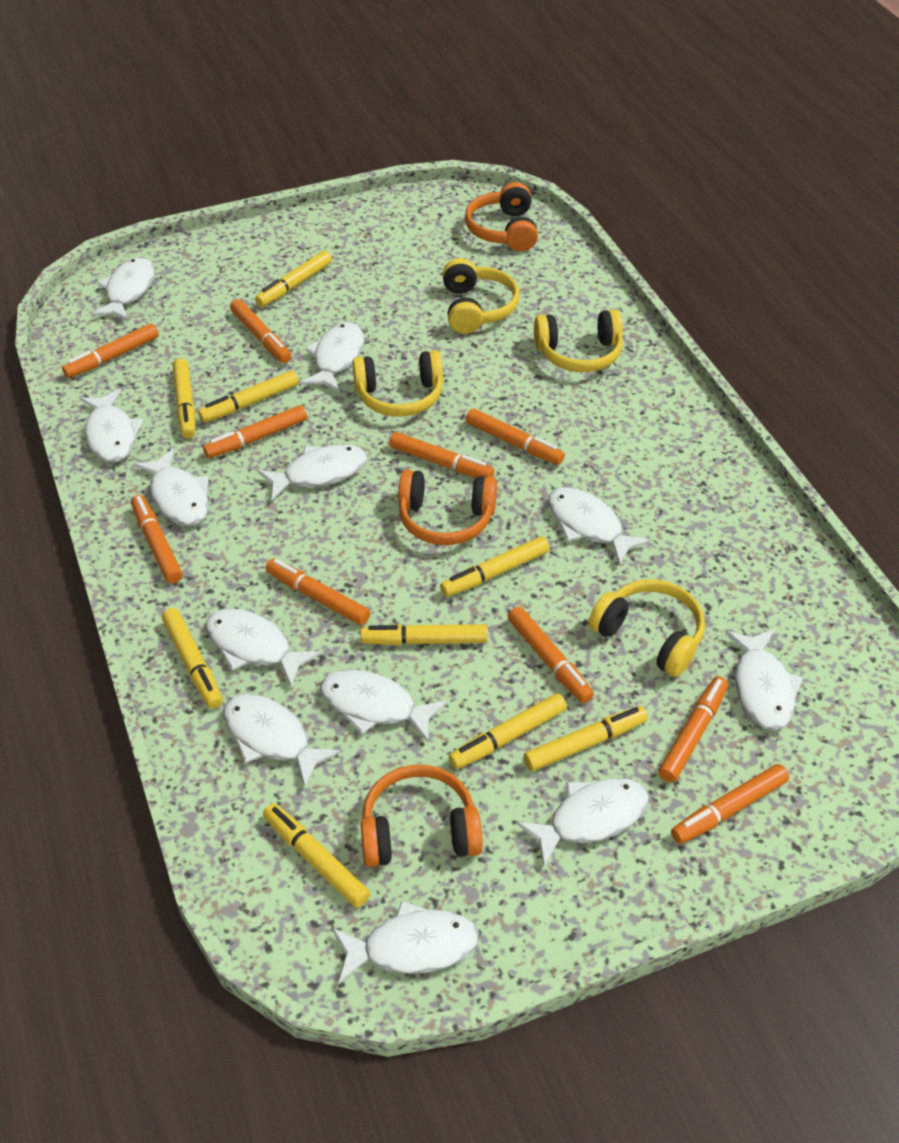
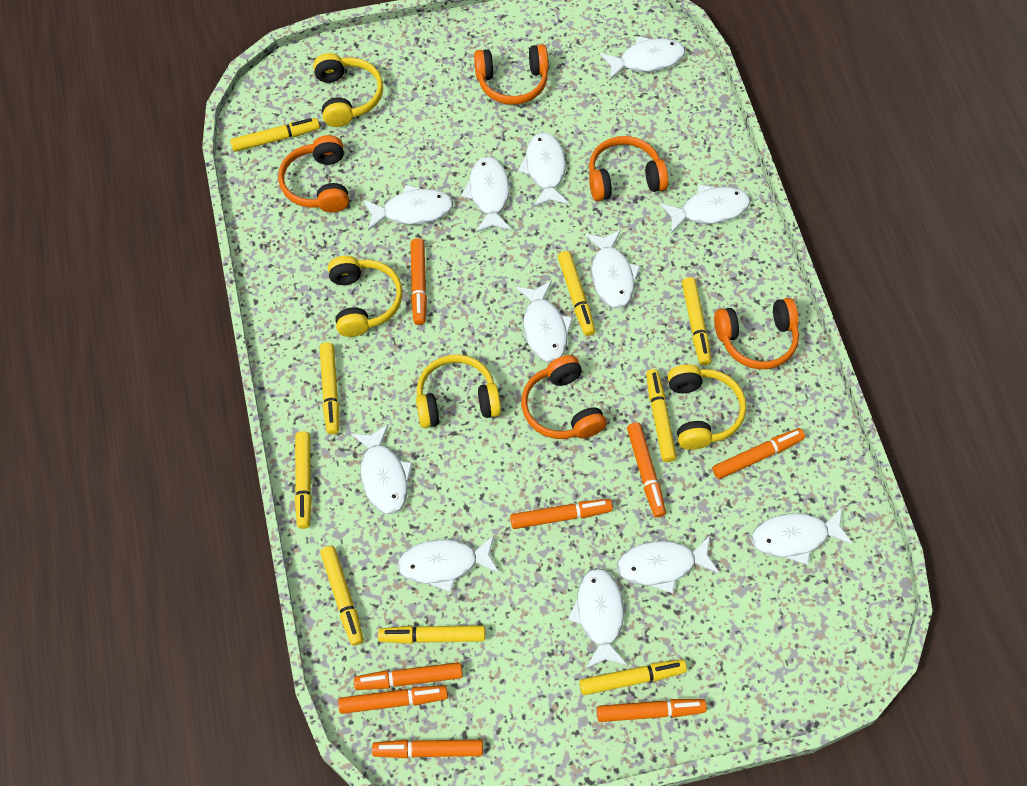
orange headphones: [360,765,483,867] [398,470,497,545] [465,182,538,251] = 3 -> [278,135,349,213] [474,44,548,105] [521,355,607,439] [589,136,668,201] [714,298,799,369] = 5
orange marker: [62,323,159,378] [131,495,183,584] [203,405,307,458] [230,299,291,363] [265,559,370,625] [389,432,495,478] [466,409,565,465] [508,606,594,703] [658,676,728,782] [671,764,789,844] = 10 -> [338,685,448,714] [354,662,463,690] [372,739,483,758] [411,238,427,325] [510,499,613,529] [597,699,707,722] [627,422,666,518] [713,428,805,479] = 8

